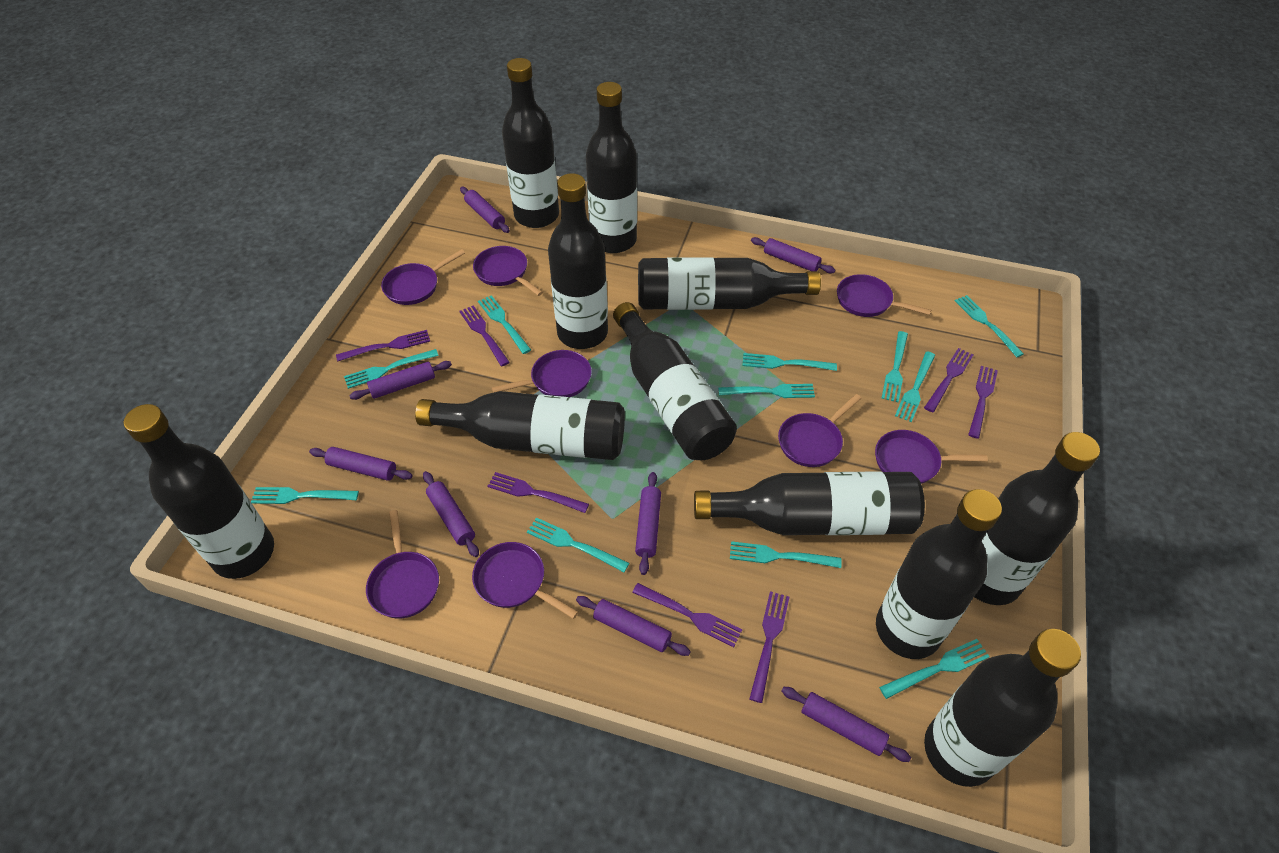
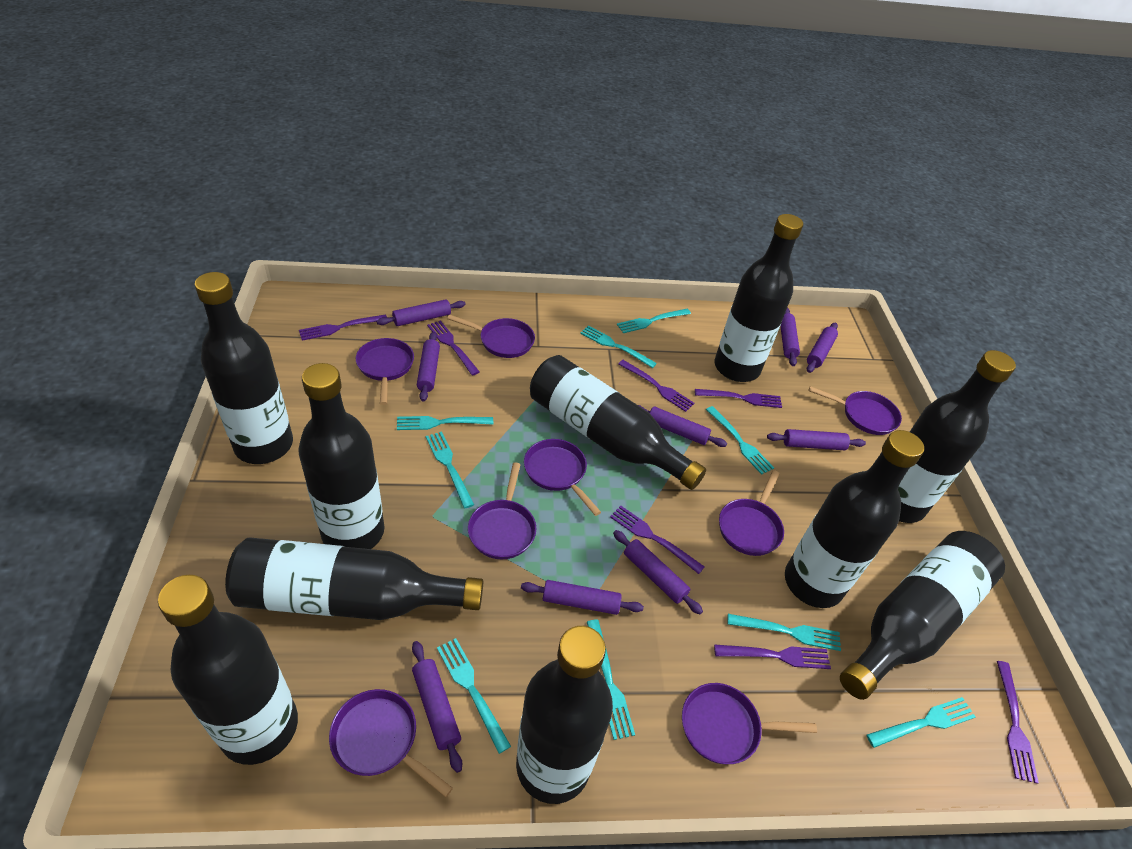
black bottle: [124,404,274,579] [415,391,625,460] [502,58,559,228] [548,173,608,349] [586,82,637,253] [613,302,737,460] [638,257,821,310] [694,471,925,535] [876,489,1002,659] [924,629,1081,787] [974,432,1100,605] = 11 -> [158,575,298,765] [195,272,293,464] [225,537,483,620] [299,363,385,549] [516,626,613,804] [530,355,706,490] [714,214,803,382] [785,430,924,608] [840,531,1005,700] [898,350,1016,523] = 10
purple rolling pin: [309,447,412,481] [349,361,452,400] [423,471,479,557] [460,187,510,233] [576,596,691,656] [635,472,661,575] [751,237,835,273] [782,687,911,762] = 8 -> [377,299,466,326] [412,641,462,773] [417,332,440,402] [521,580,644,615] [613,530,703,614] [638,405,727,447] [767,429,866,450] [780,308,800,366] [807,322,838,373] = 9
turquoise fork: [251,487,359,504] [344,349,439,389] [478,295,531,354] [527,518,629,572] [718,384,815,398] [730,541,842,568] [743,353,837,371] [879,639,990,699] [881,331,908,402] [895,351,935,422] [955,295,1024,357] = 11 -> [397,416,493,430] [426,431,474,508] [437,638,511,754] [580,325,657,368] [587,619,635,740] [617,309,691,333] [706,406,774,475] [727,614,841,651] [867,697,976,748] = 9

